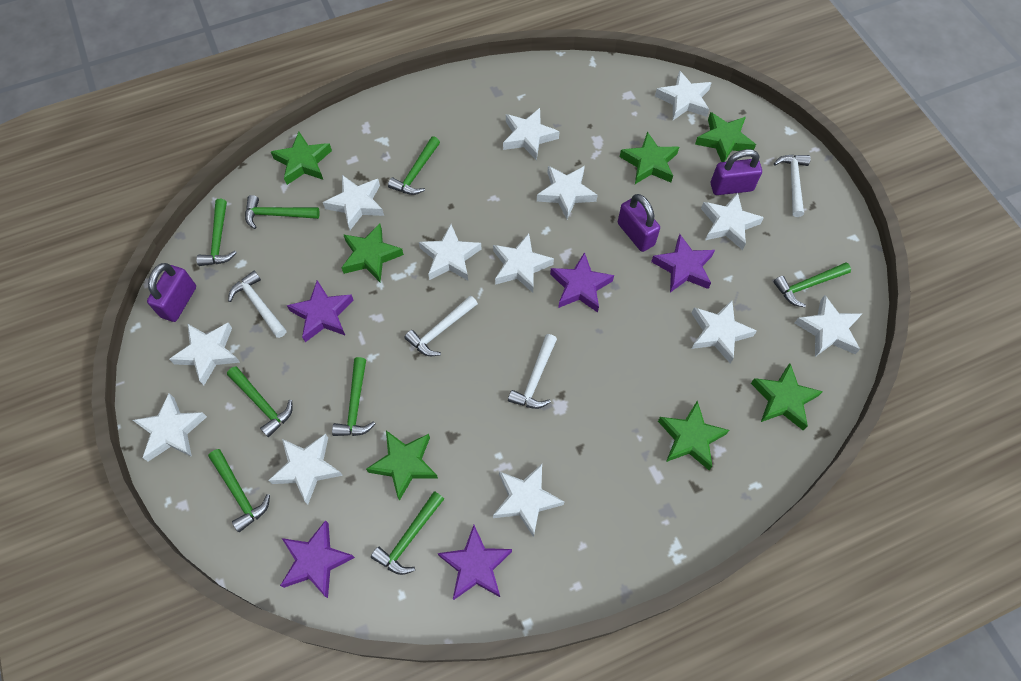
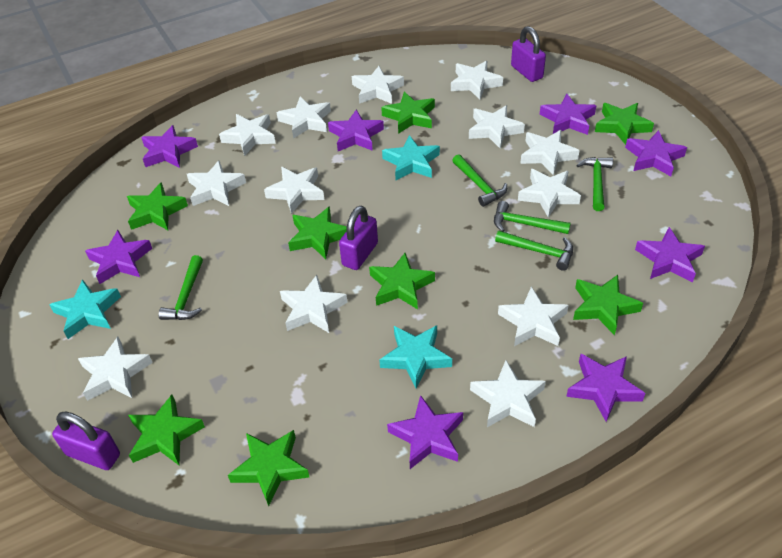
green hammer: [196,199,237,266] [208,449,270,532] [227,366,293,437] [245,195,320,229] [332,357,376,436] [371,491,444,575] [388,136,440,195] [773,263,851,307] = 8 -> [159,255,203,320] [452,154,507,207] [494,201,571,234] [495,231,573,271] [576,157,613,211] = 5
green star: [271,132,332,185] [341,224,404,282] [366,431,438,501] [620,132,679,184] [658,401,729,470] [695,112,756,162] [751,363,823,430] = 7 -> [127,182,188,230] [128,395,205,465] [228,430,309,506] [288,206,347,259] [369,253,435,309] [381,92,435,134] [573,275,643,336] [595,103,654,145] = 8
purple star: [280,520,355,598] [287,280,354,342] [438,525,512,600] [550,252,614,313] [651,234,715,293] = 5 -> [85,230,152,284] [141,125,198,168] [328,110,384,151] [387,395,463,469] [539,94,596,135] [566,354,646,422] [625,130,687,176] [635,227,705,282] = 8
turquoise star: none = 0 -> [49,279,121,339] [379,325,452,389] [382,135,440,180] = 3
white hammer: [228,271,286,338] [404,295,478,356] [508,334,557,409] [774,155,811,217] = 4 -> none = 0

